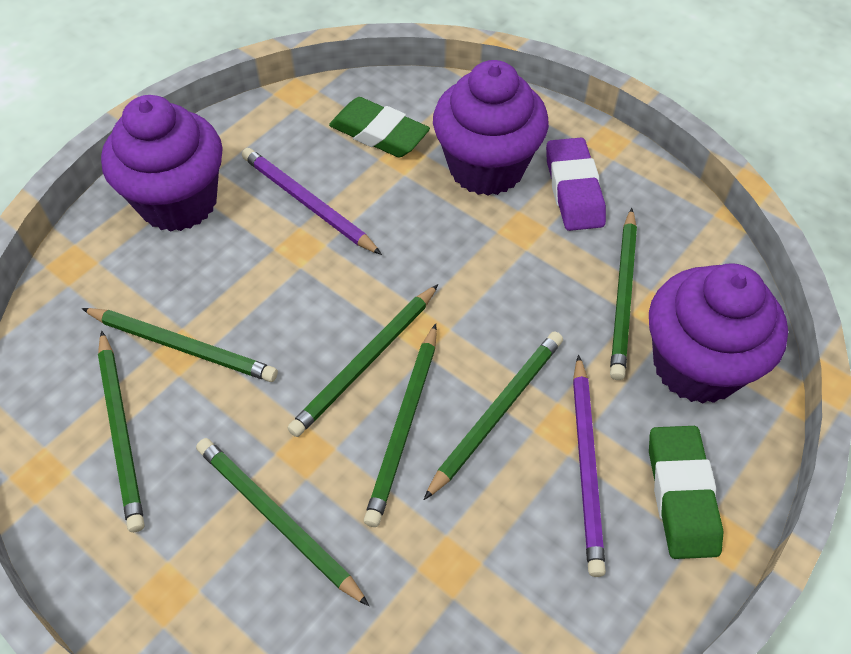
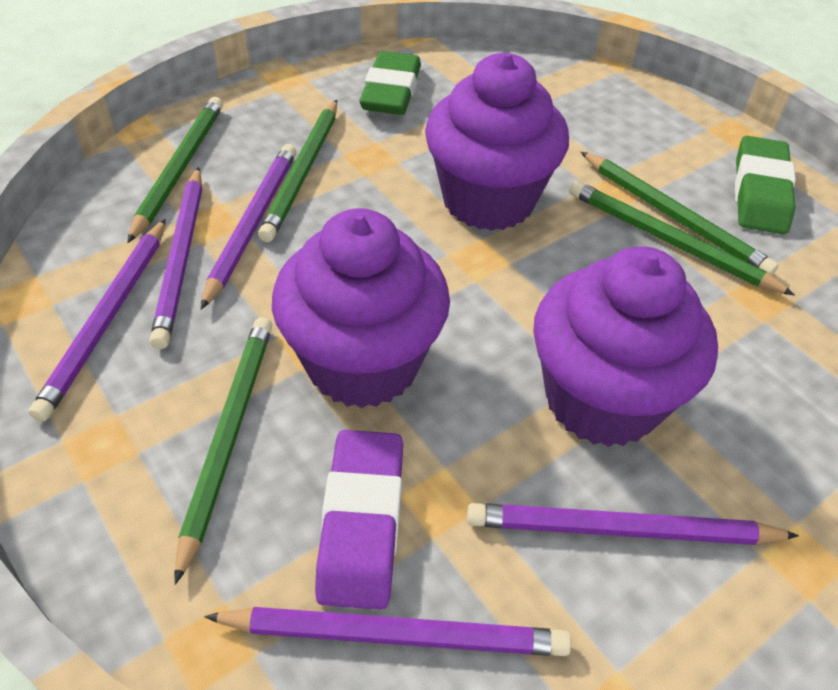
green pencil: [81,308,278,382] [98,331,144,532] [196,438,369,606] [287,284,438,437] [364,324,437,527] [424,331,563,500] [610,208,637,380] = 7 -> [127,97,223,243] [175,317,272,585] [258,100,337,242] [569,181,795,296] [581,152,778,275] = 5
purple pencil: [242,148,382,255] [573,355,606,577] = 2 -> [29,219,166,421] [150,167,202,349] [201,144,296,310] [204,607,571,656] [467,503,799,545] = 5

